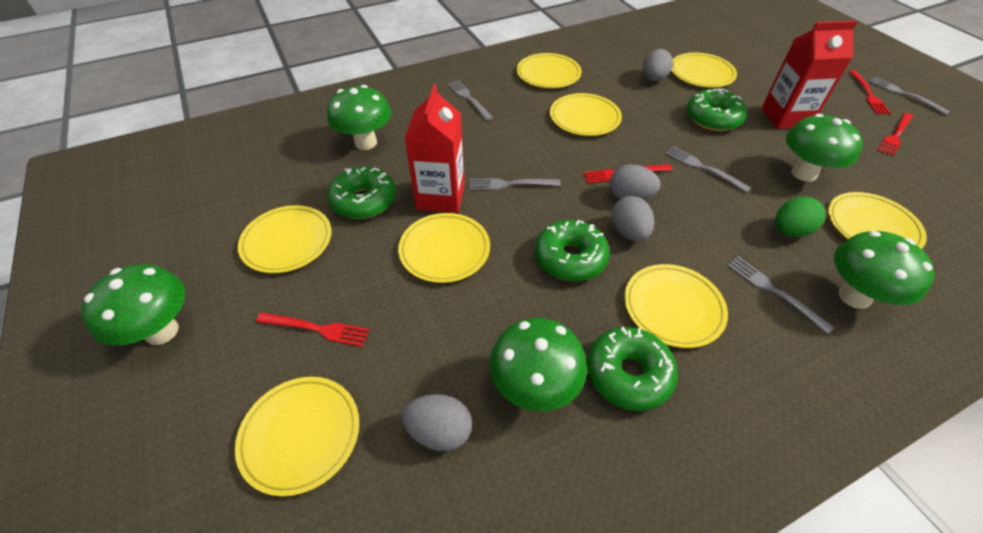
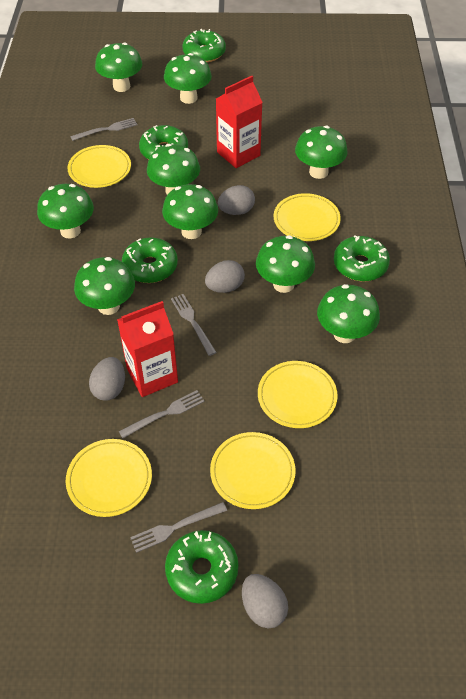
green donut: [327,166,396,219] [535,220,610,282] [587,327,678,411] [687,88,747,131] = 4 -> [122,238,178,283] [139,125,188,160] [165,530,239,604] [182,29,226,62] [334,235,390,282] = 5
green egg: [775,196,825,237] = 1 -> none = 0
green mushroom: [82,264,185,345] [327,85,391,150] [490,318,587,411] [786,114,863,182] [834,231,934,309] = 5 -> [37,184,94,238] [74,257,135,315] [95,43,142,92] [147,144,200,195] [162,184,218,239] [164,53,212,104] [256,235,315,293] [295,126,348,179] [317,284,380,343] = 9
grey fork: [448,80,493,121] [470,178,561,190] [665,146,751,193] [727,256,834,334] [868,76,950,115] = 5 -> [70,118,137,141] [119,390,205,438] [130,502,227,553] [171,294,217,356] = 4
red fork: [256,312,370,347] [583,164,673,183] [849,70,891,114] [877,113,913,156] = 4 -> none = 0
yellow plate: [235,377,359,497] [238,205,331,273] [398,213,490,283] [517,53,582,88] [550,93,622,136] [624,264,728,348] [671,52,737,88] [828,192,927,249] = 8 -> [66,439,152,517] [67,145,131,188] [210,432,296,509] [258,361,338,428] [274,193,341,241] = 5

